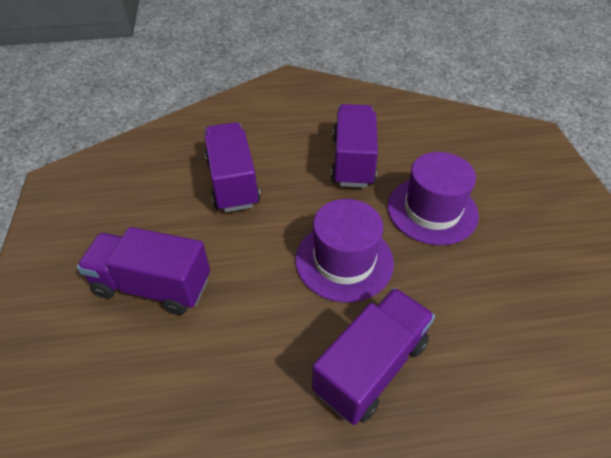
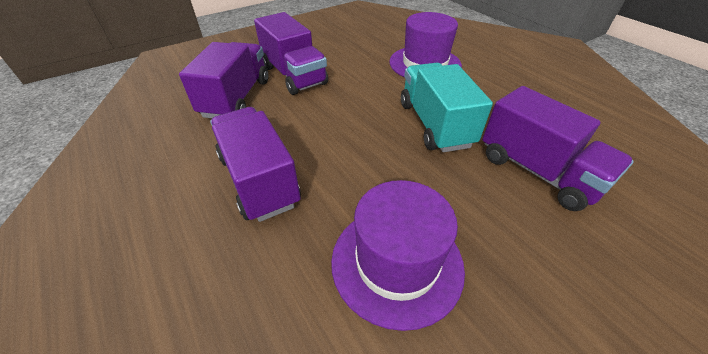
turquoise truck: none = 0 -> [401,63,493,152] = 1

